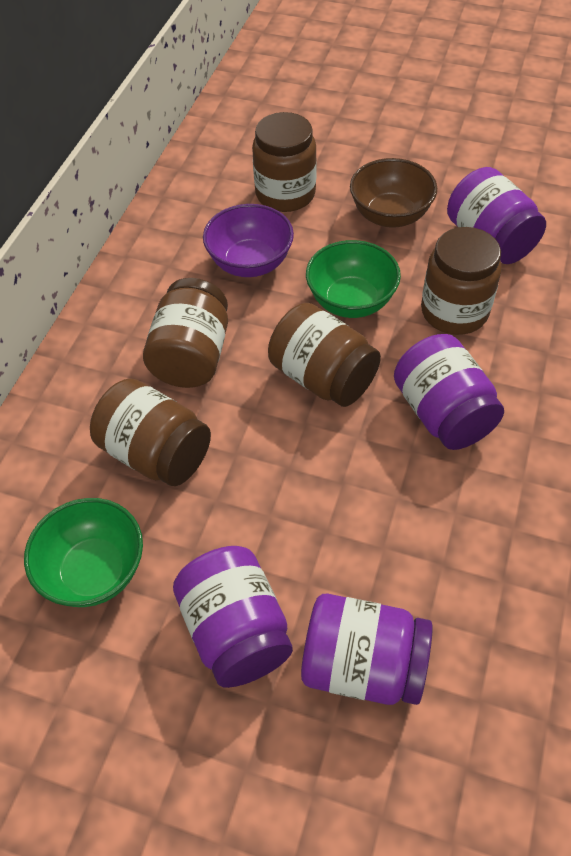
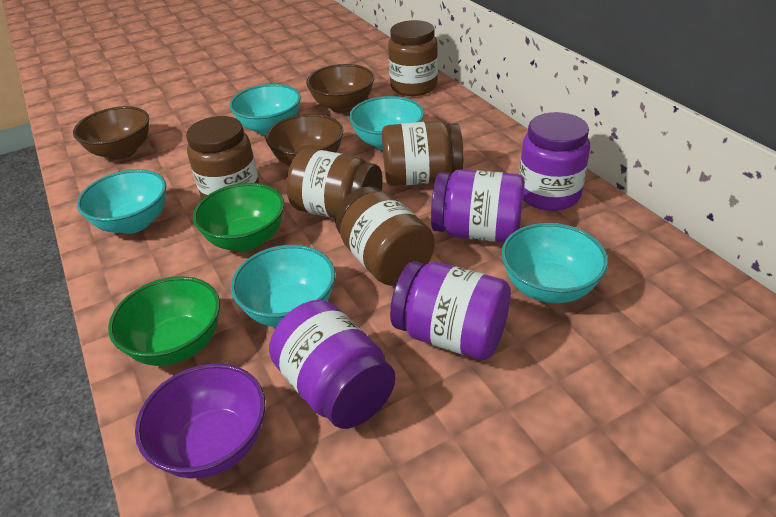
brown bowl: [350,158,437,228] = 1 -> [73,106,149,160] [266,114,343,166] [306,64,374,113] = 3
turquoise bowl: none = 0 -> [77,169,166,234] [229,84,301,135] [231,245,335,327] [349,96,424,150] [501,223,608,303] = 5

